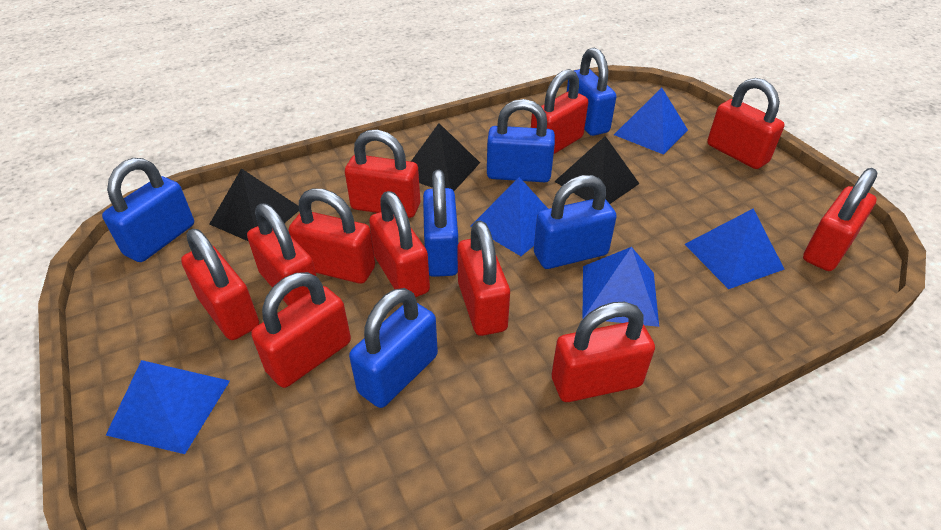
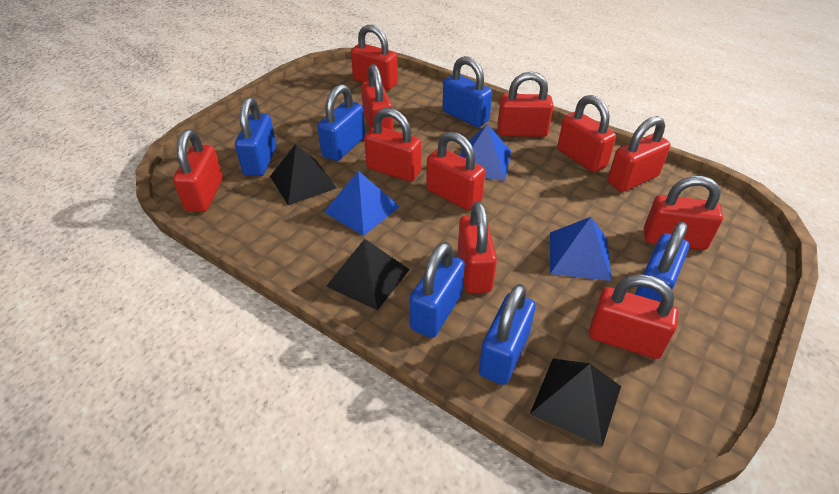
blue pyramid: [106,360,230,454] [471,177,548,256] [583,247,659,327] [614,88,688,155] [685,208,785,289] = 5 -> [324,171,400,236] [460,124,511,181] [550,217,612,281] = 3

